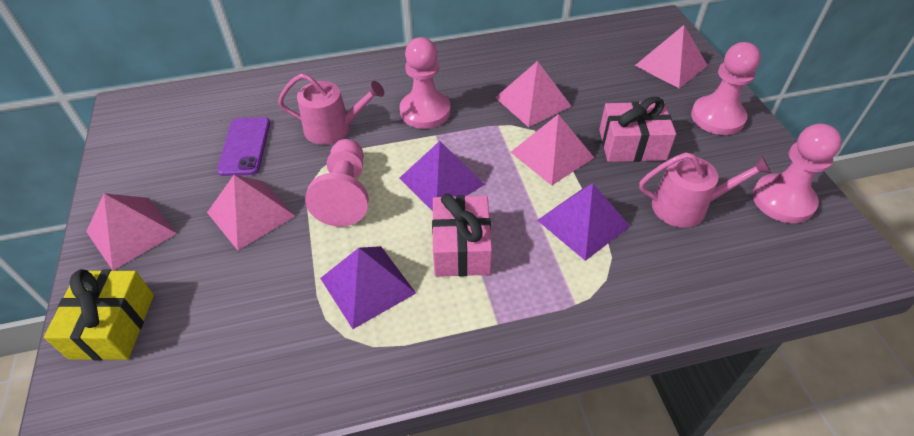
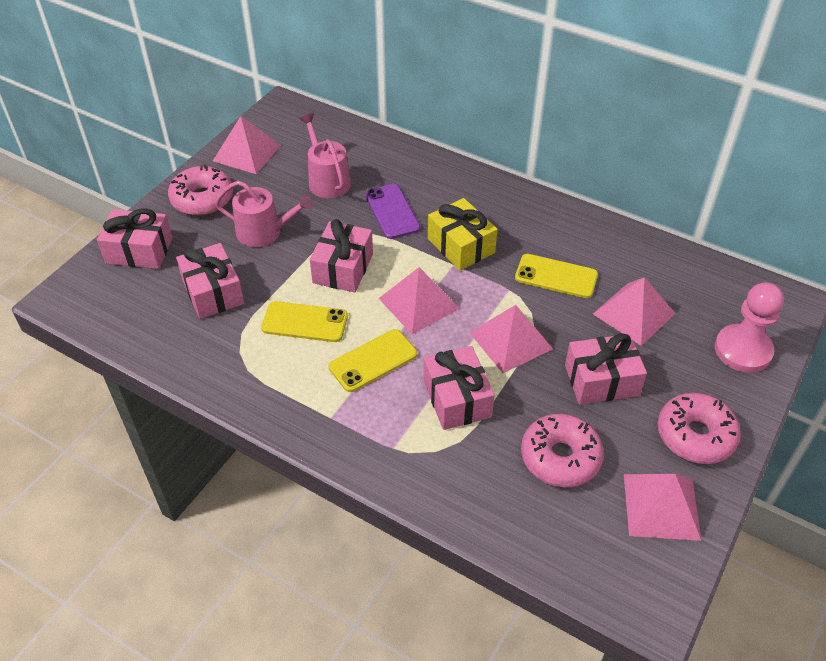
pink donut: none = 0 -> [168,165,233,216] [521,414,604,487] [658,393,741,464] = 3
pink gift: [432,193,492,277] [599,97,676,162] = 2 -> [97,208,173,269] [176,243,244,319] [310,219,373,292] [423,346,495,430] [565,333,647,405] = 5
pink pawn: [305,139,369,227] [400,37,450,129] [691,42,761,135] [752,123,842,223] = 4 -> [715,282,784,373] = 1
purple pyramid: [320,246,416,329] [399,141,485,211] [537,183,630,261] = 3 -> none = 0
yellow phone: none = 0 -> [261,301,348,342] [329,329,417,392] [515,254,598,298] = 3

